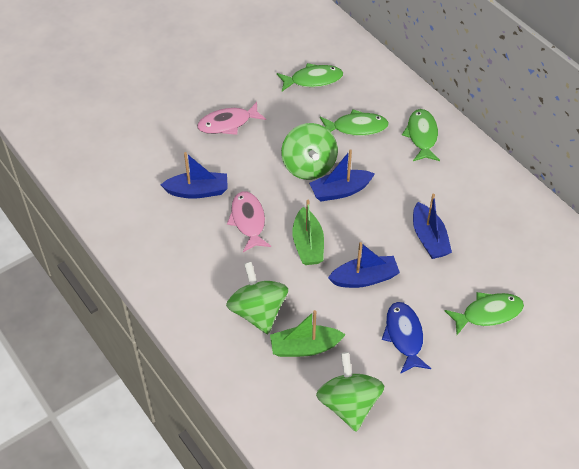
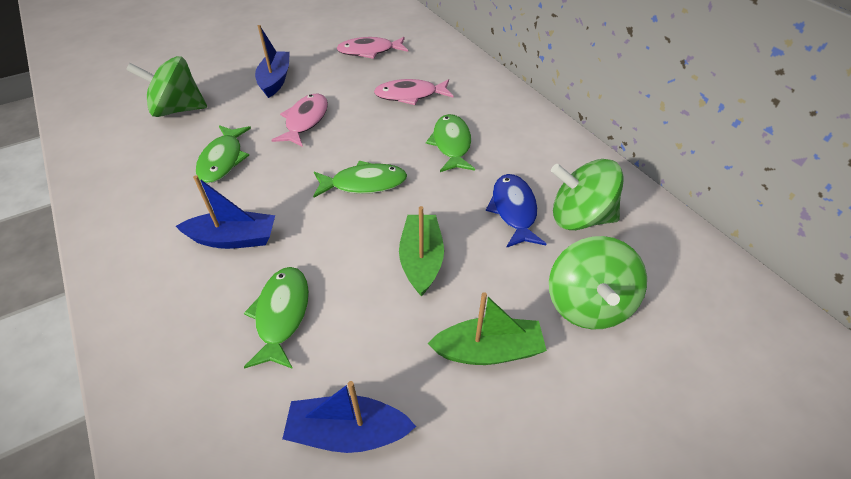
blue boat: [161,152,228,199] [309,149,375,202] [328,242,400,288] [413,194,452,259] = 4 -> [176,175,275,249] [255,25,290,98] [282,381,416,453] = 3
pink fish: [197,102,266,135] [227,191,271,252] = 2 -> [272,94,328,147] [337,37,408,59] [374,79,453,105] = 3

